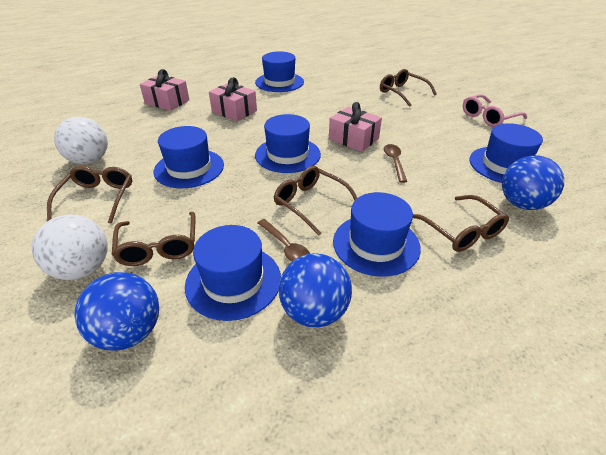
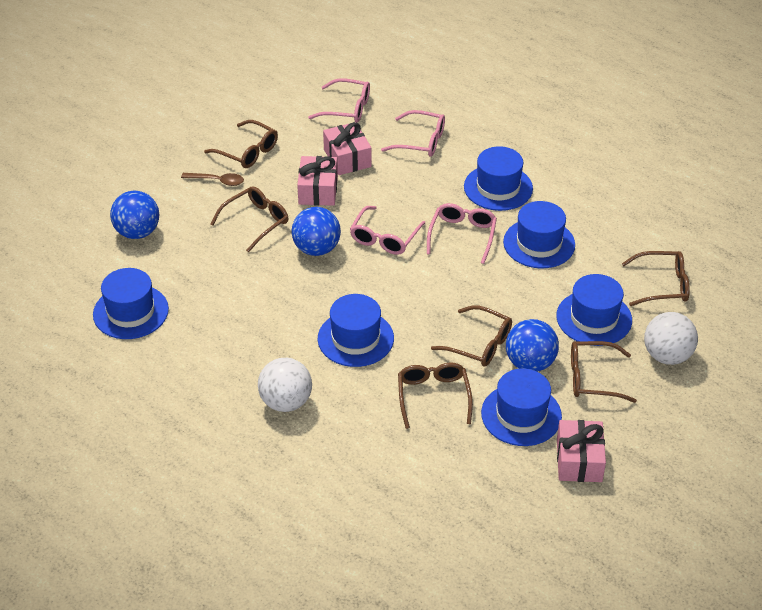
brown glasses: [47,166,132,224] [112,212,195,266] [274,166,357,236] [380,69,437,107] [413,195,509,252] = 5 -> [204,120,278,168] [210,186,289,252] [398,363,473,429] [431,305,512,367] [571,341,637,403] [622,251,690,306] = 6
brown spoon: [257,219,310,262] [384,144,407,183] = 2 -> [181,173,244,186] = 1
pink glasses: [463,94,527,127] = 1 -> [308,78,370,122] [350,206,425,255] [381,110,445,157] [427,203,497,264] = 4

